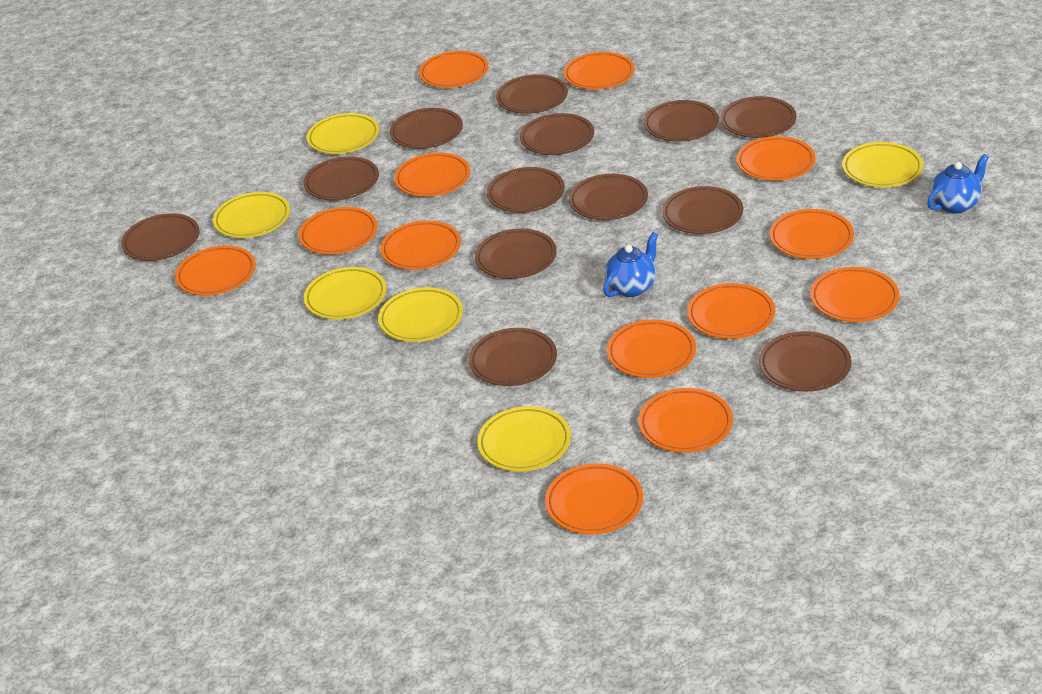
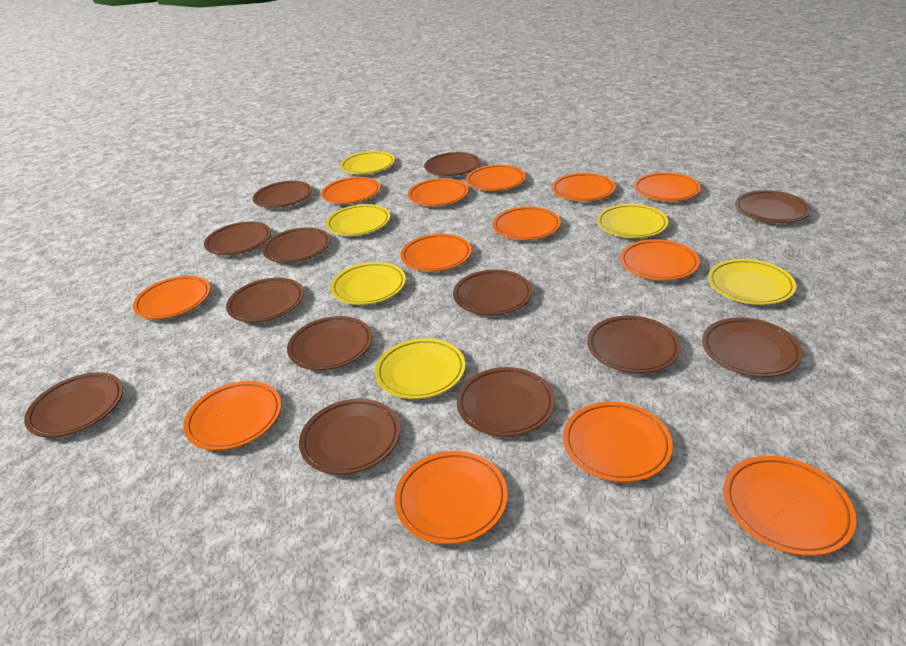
blue teapot: [603,232,658,297] [927,154,989,214] = 2 -> none = 0

